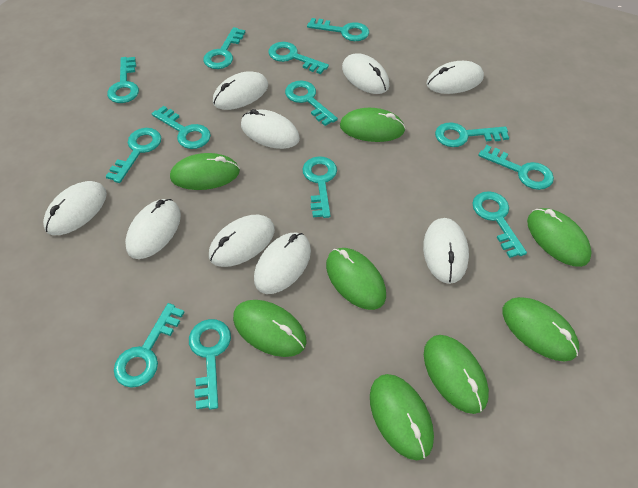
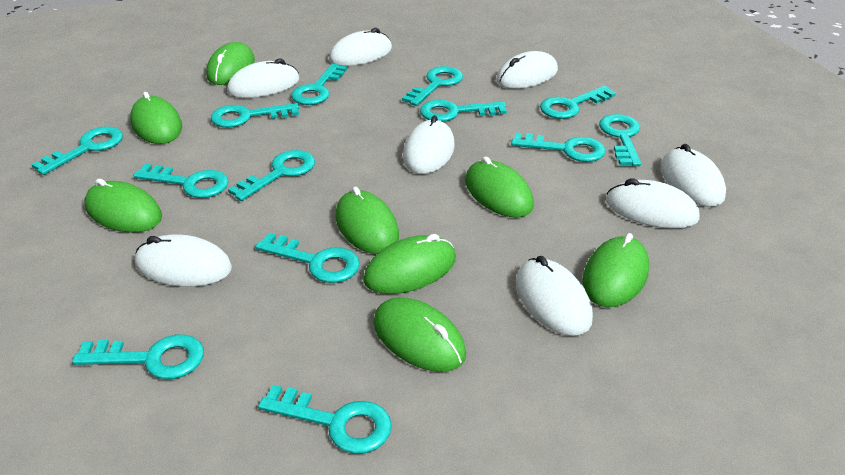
white mouse: [43,181,107,235] [125,199,181,259] [209,215,275,267] [213,71,268,110] [241,109,300,149] [254,233,311,294] [342,53,389,94] [423,218,469,284] [426,61,484,94] = 9 -> [135,234,232,287] [227,59,300,98] [329,28,392,66] [403,115,455,174] [496,51,558,89] [516,256,593,336] [606,178,700,228] [661,144,726,207] = 8

